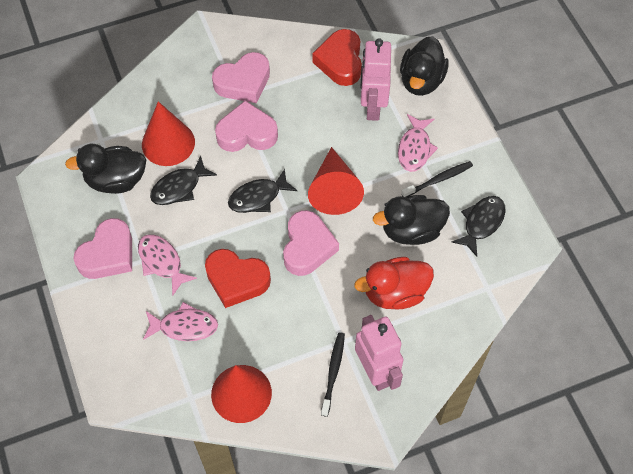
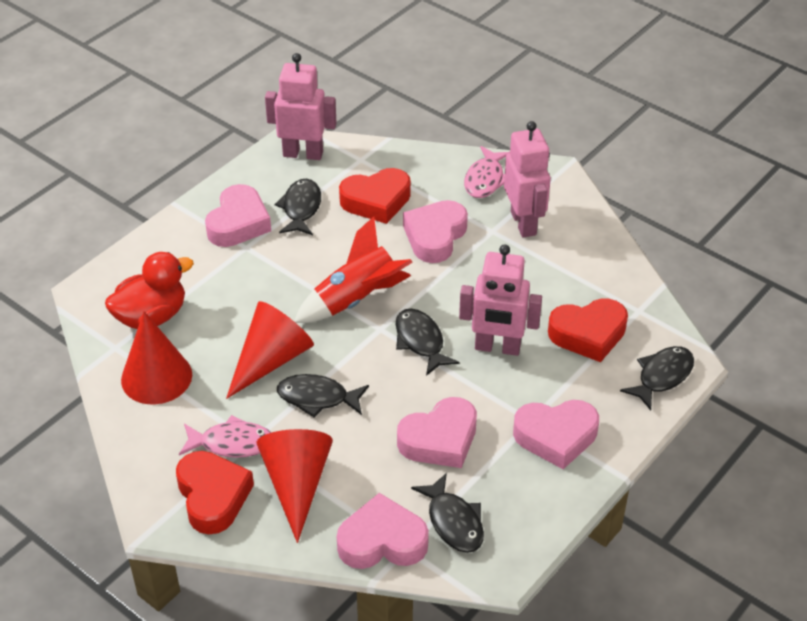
black duck: [65,144,146,194] [373,195,450,245] [400,36,449,96] = 3 -> none = 0
black fish: [150,155,217,205] [228,169,298,213] [452,196,505,257] = 3 -> [274,179,321,235] [277,374,369,418] [396,309,460,376] [411,473,484,553] [620,346,694,411] = 5
black toothbrush: [321,332,345,417] [401,161,473,197] = 2 -> none = 0
pink fish: [138,235,197,296] [143,302,218,341] [398,114,438,172] = 3 -> [179,415,271,458] [464,146,510,198] = 2
pink heart: [73,218,132,279] [212,52,270,103] [215,100,278,152] [283,210,339,276] = 4 -> [205,184,271,247] [337,493,429,569] [397,397,477,468] [403,200,468,263] [513,400,599,469] = 5
pink robot: [355,315,403,391] [361,38,391,121] = 2 -> [265,53,336,160] [459,244,542,356] [504,121,551,238] = 3
red heart: [205,249,271,308] [312,29,362,86] = 2 -> [176,451,254,534] [339,168,411,224] [548,299,628,362] = 3
red rocket: none = 0 -> [294,217,413,323] = 1

